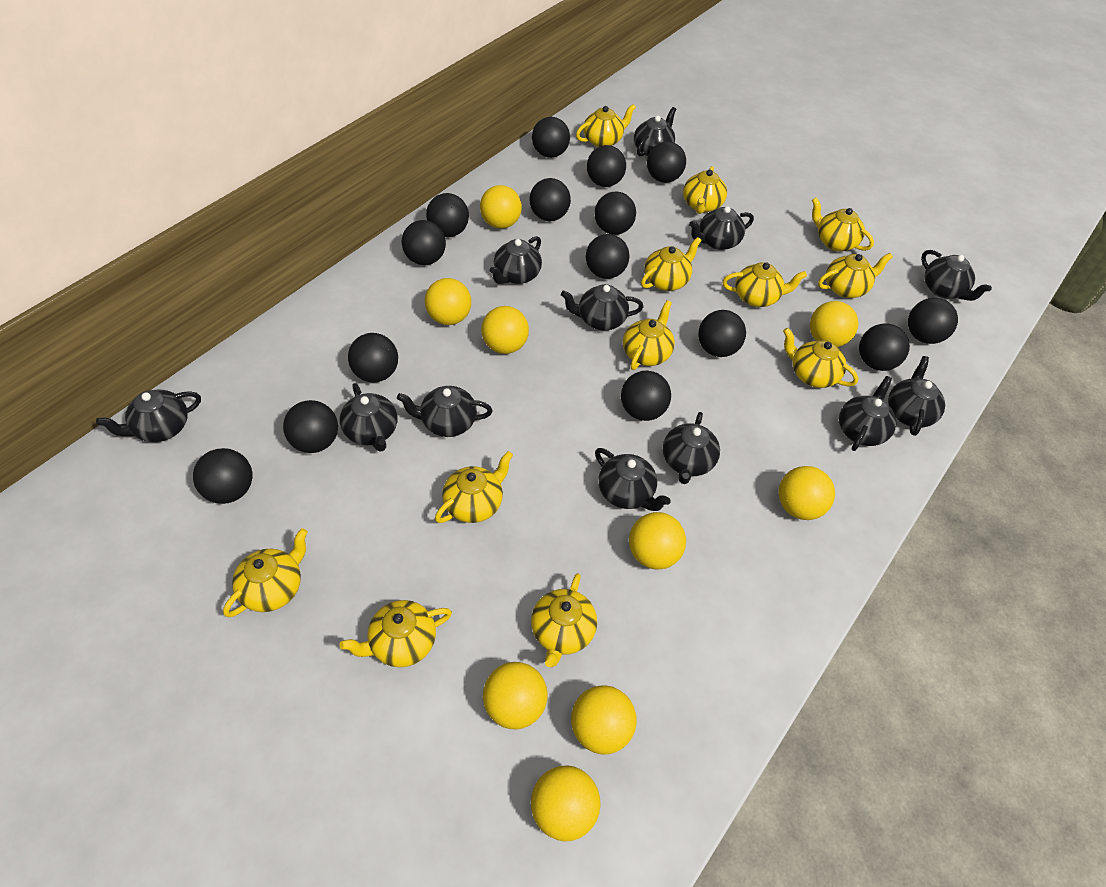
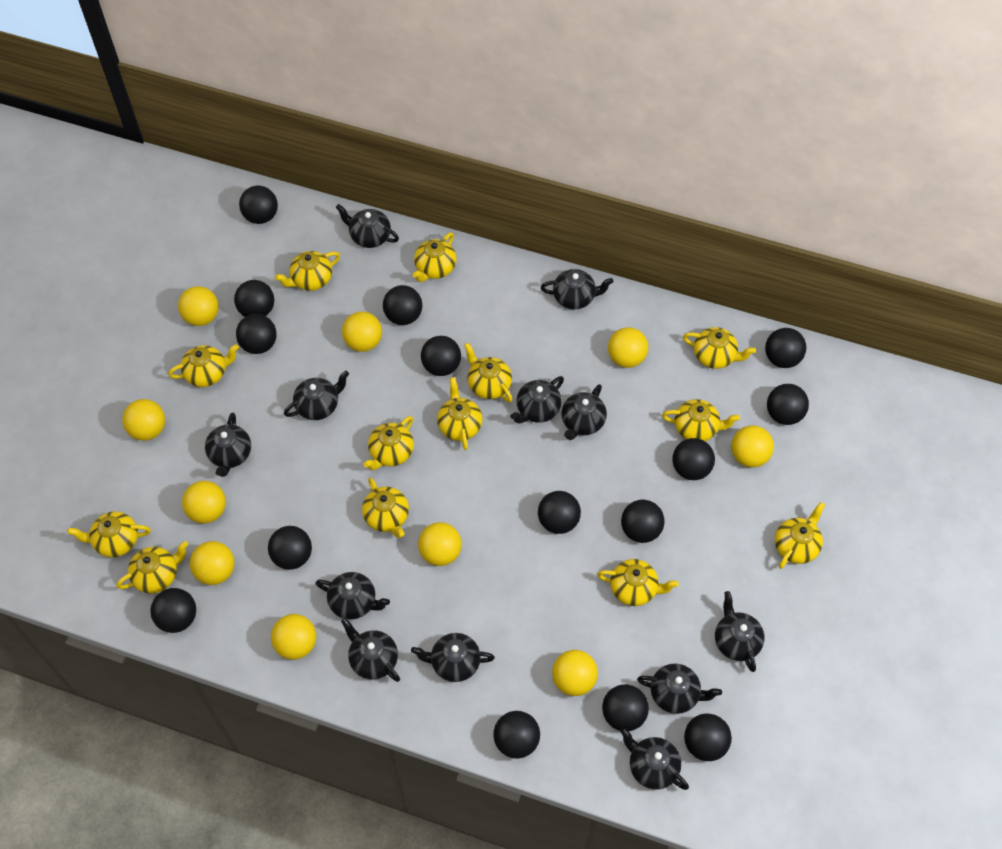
yellow ball: [425,278,471,325] [480,185,522,229] [481,306,529,354] [483,662,548,729] [531,765,600,841] [571,685,637,754] [629,512,686,570] [778,466,835,520] [810,301,858,347] = 9 -> [122,399,165,441] [178,286,219,326] [182,481,226,524] [190,541,235,585] [271,614,316,660] [342,312,382,352] [418,522,462,566] [552,650,598,696] [608,327,649,368] [731,425,774,467] = 10
yellow teapot: [223,528,308,617] [339,600,452,667] [435,451,513,523] [531,573,597,667] [576,104,636,147] [623,300,675,370] [641,237,702,291] [683,166,727,214] [722,262,807,307] [783,328,858,388] [812,198,874,251] [818,253,893,298] = 12 -> [67,511,151,557] [116,541,188,594] [168,344,239,387] [275,251,340,291] [362,478,409,538] [363,416,414,470] [413,232,456,282] [437,377,483,450] [464,343,513,402] [597,559,678,606] [662,399,740,441] [683,327,756,369] [775,502,825,569] = 13

